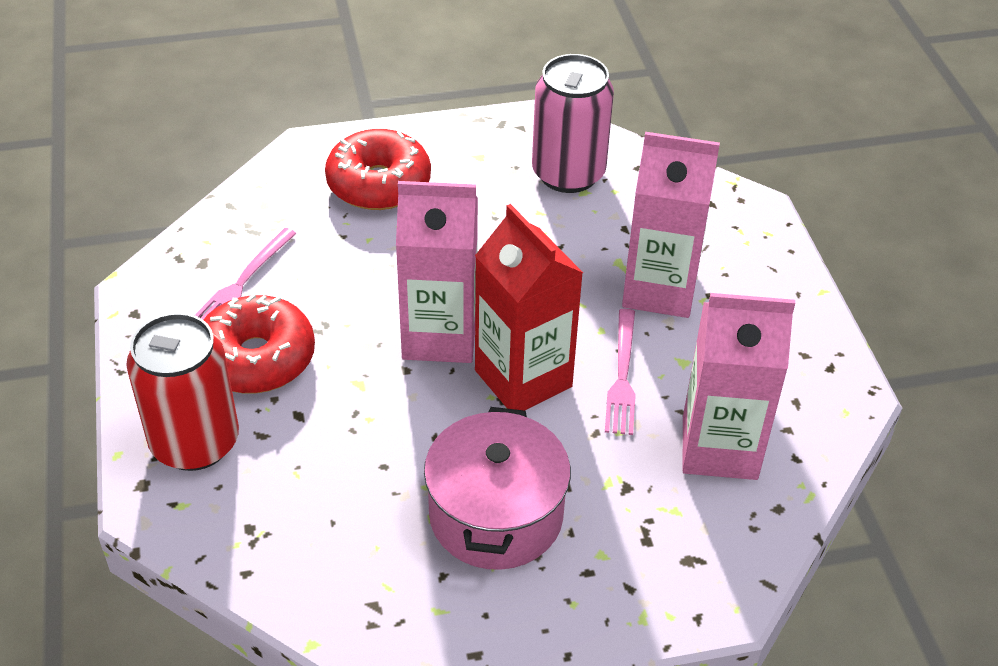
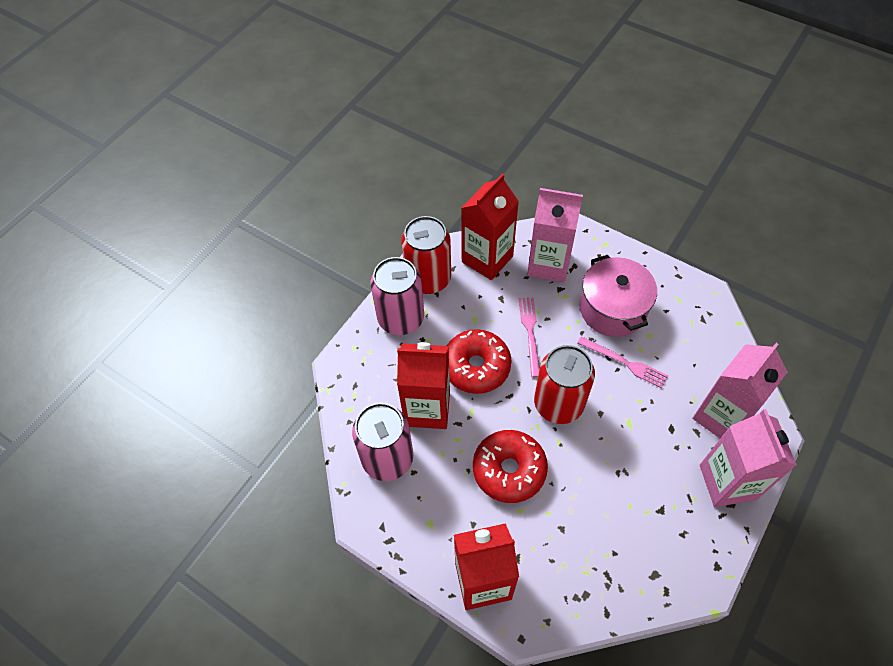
pink can: [532,54,614,193] = 1 -> [352,403,413,481] [370,257,424,335] = 2
red can: [126,313,239,471] = 1 -> [401,216,451,294] [534,345,595,424] = 2
red carton: [475,204,583,410] = 1 -> [397,342,450,429] [454,523,519,610] [461,174,519,280] = 3

